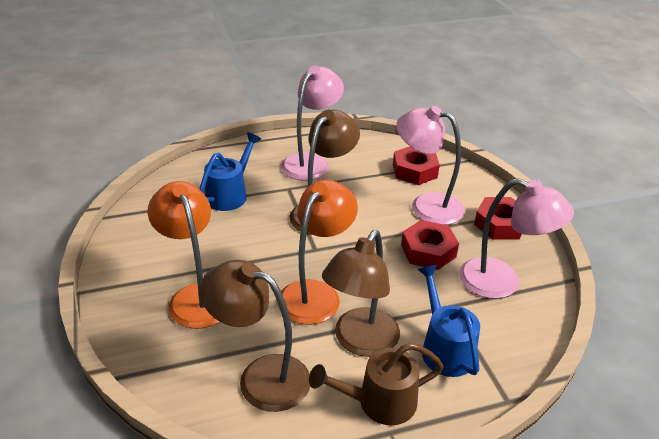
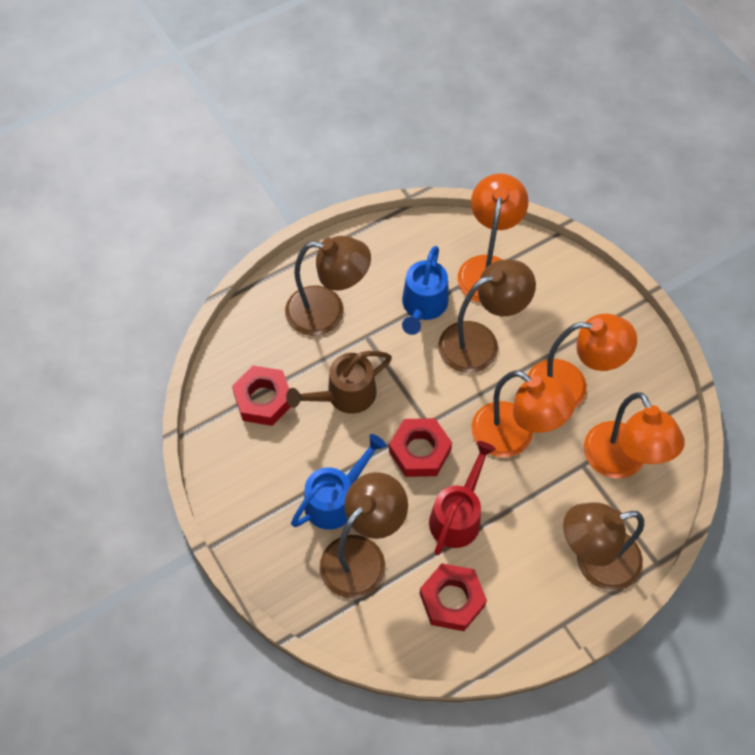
brown lamp: [200,260,310,412] [289,110,360,235] [322,230,400,357] = 3 -> [285,236,371,336] [320,472,408,598] [438,259,536,373] [563,502,644,591] = 4
orange lamp: [148,181,220,329] [278,180,358,325] = 2 -> [458,173,528,303] [471,370,575,457] [528,314,637,409] [584,392,685,478] = 4
pink lamp: [281,66,344,181] [396,106,465,225] [459,178,574,299] = 3 -> none = 0
red watering can: none = 0 -> [429,441,496,555] = 1

